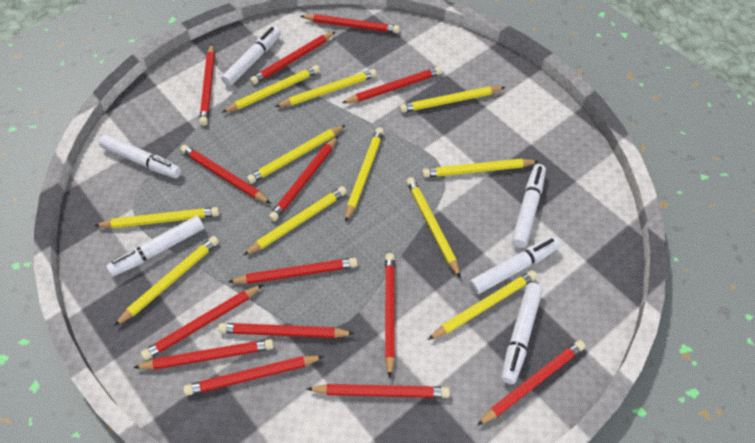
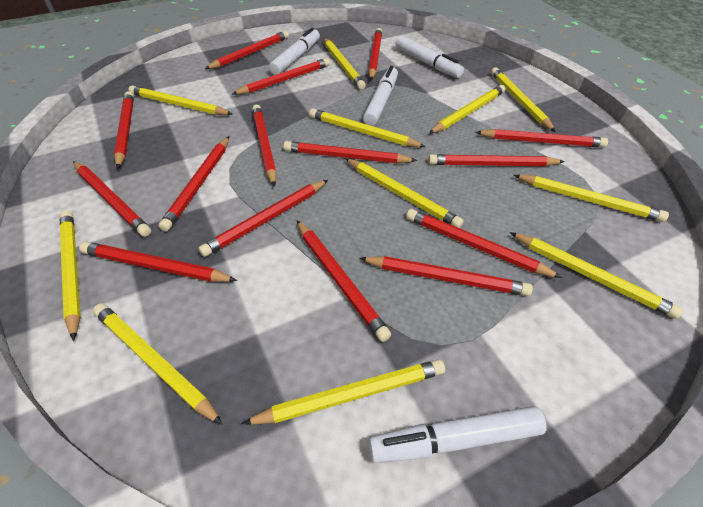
red pencil: [133,339,274,369] [141,285,263,360] [180,145,271,204] [184,356,324,396] [199,44,215,126] [218,323,355,338] [228,258,358,284] [250,31,336,85] [269,136,338,221] [301,14,400,33] [307,384,450,398] [342,67,442,103] [385,253,395,378] [477,340,585,426] = 14 -> [73,161,151,237] [79,242,237,282] [114,91,134,169] [158,136,229,231] [198,180,328,257] [205,31,289,69] [232,58,330,95] [252,105,277,187] [283,141,417,163] [297,221,391,342] [360,256,533,296] [368,28,382,80] [406,209,562,278] [428,154,565,166] [475,129,608,148] = 15
white marker: [99,134,181,178] [106,216,204,277] [221,27,281,86] [470,237,560,294] [501,283,543,384] [512,164,546,248] = 6 -> [269,28,320,75] [363,66,398,126] [369,406,547,463] [395,36,464,78] = 4

